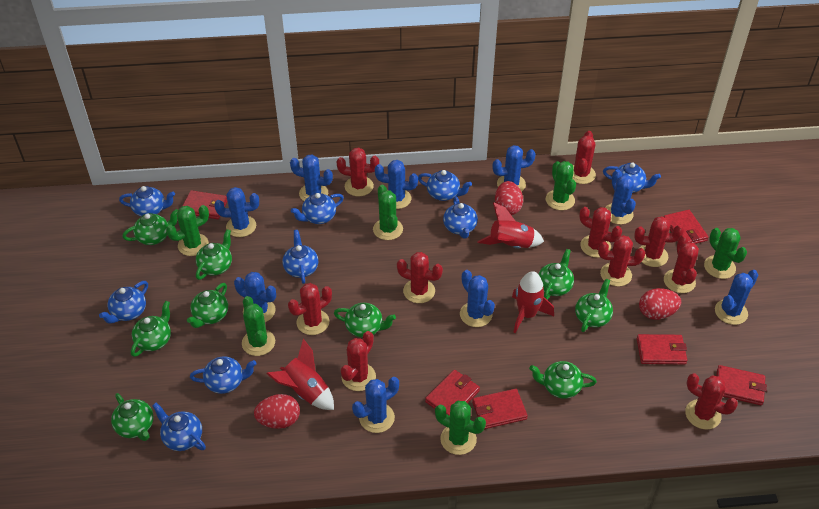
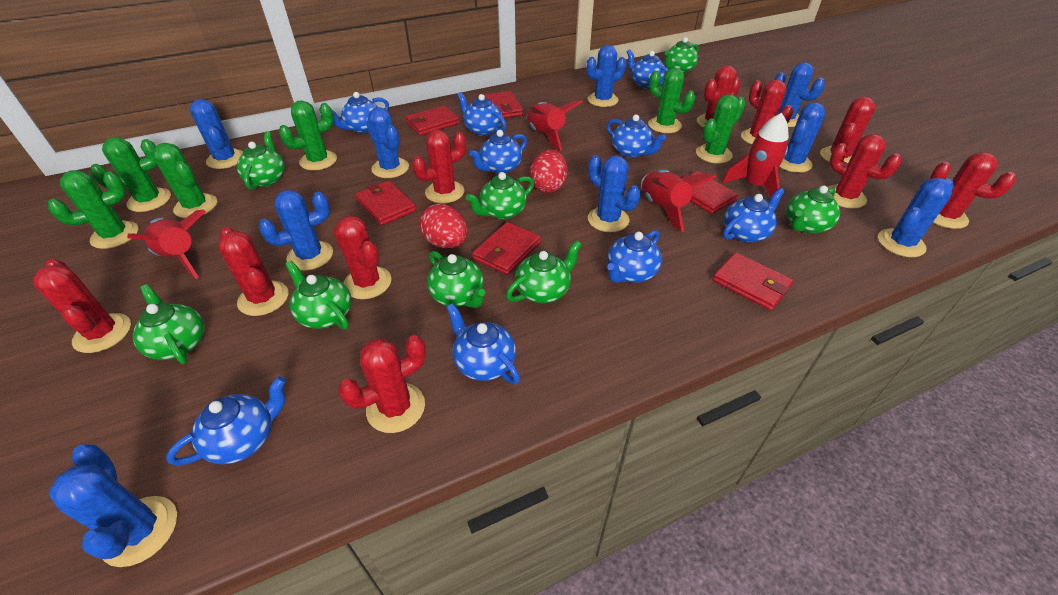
green teapot: [111,393,154,441] [122,209,178,245] [131,301,171,357] [187,283,228,328] [196,229,232,280] [334,303,396,337] [529,361,597,399] [538,249,574,300] [575,279,613,332] = 9 -> [132,284,205,364] [237,131,285,190] [285,261,351,329] [427,251,485,308] [466,172,534,220] [506,240,582,303] [665,37,699,73] [786,185,840,234] = 8
red egg: [254,394,300,429] [495,181,523,215] [639,288,681,320] = 3 -> [419,204,468,248] [530,149,567,193] = 2
red rocket: [266,339,334,410] [477,202,544,248] [512,271,554,334] = 3 -> [127,209,206,279] [527,100,583,151] [641,170,717,232] [722,113,789,198] = 4

